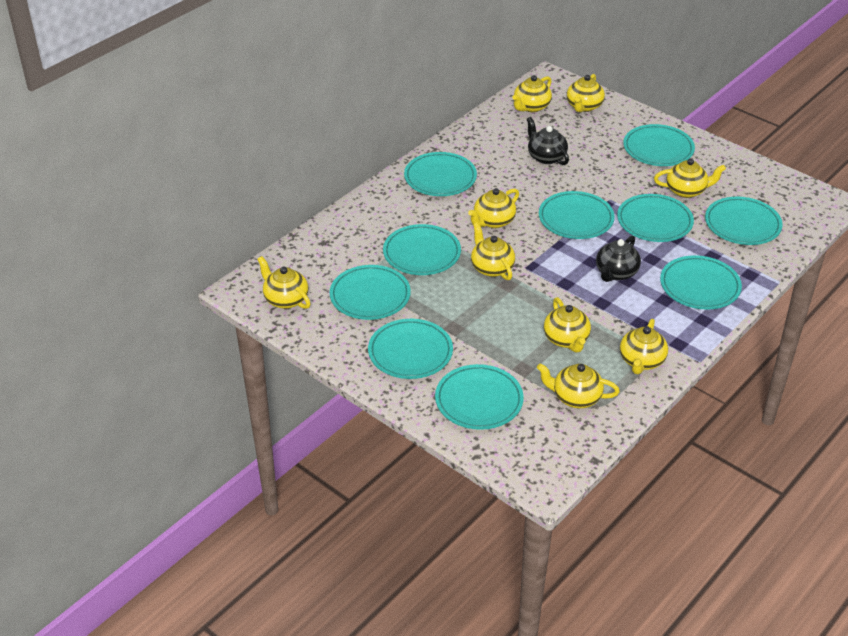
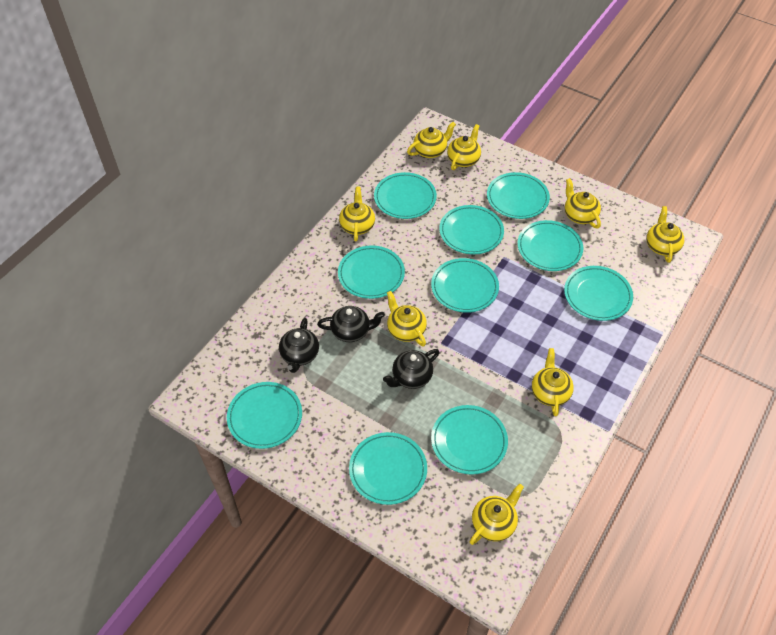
black teapot: [527,117,569,165] [596,236,641,282] = 2 -> [279,318,319,373] [317,306,385,342] [383,349,440,389] = 3
yellow teapot: [257,256,311,309] [468,188,519,228] [471,222,515,280] [513,75,552,112] [537,363,620,408] [544,297,591,353] [567,74,605,112] [620,319,668,374] [654,159,726,198] = 9 -> [339,186,375,242] [387,291,427,347] [407,122,456,158] [447,124,481,170] [470,483,524,545] [532,348,574,416] [565,178,601,228] [646,206,684,263] = 8

